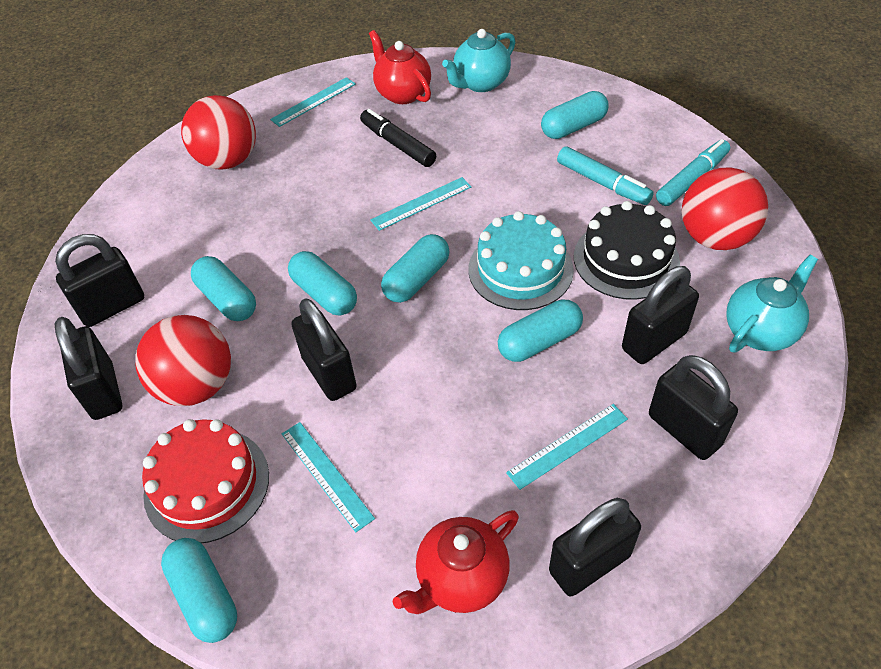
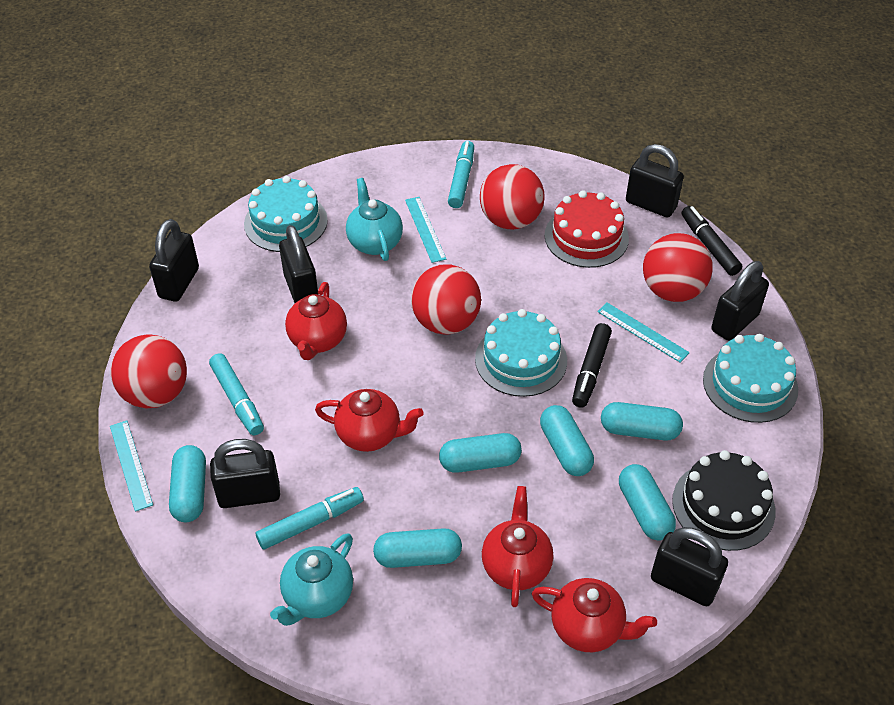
black marker: [360,109,436,167] = 1 -> [572,323,612,408] [681,206,742,276] = 2
red ball: [135,315,231,406] [181,95,256,169] [682,168,768,250] = 3 -> [111,335,187,409] [411,264,481,335] [480,164,545,230] [643,233,713,302] = 4
red teapot: [369,30,431,104] [393,510,519,614] = 2 -> [285,282,347,360] [315,389,424,452] [482,486,553,607] [532,578,657,652] = 4
turquoise cake: [469,211,574,310] = 1 -> [244,176,328,252] [475,309,567,397] [703,334,798,423] = 3
turquoise marker: [557,147,654,205] [656,139,730,206] = 2 -> [209,353,264,435] [256,487,364,550] [448,141,474,208] = 3
turquoise ruler: [270,77,356,127] [282,422,375,532] [370,177,472,231] [506,404,628,490] = 4 -> [110,420,153,512] [405,197,446,263] [597,303,690,363] = 3

